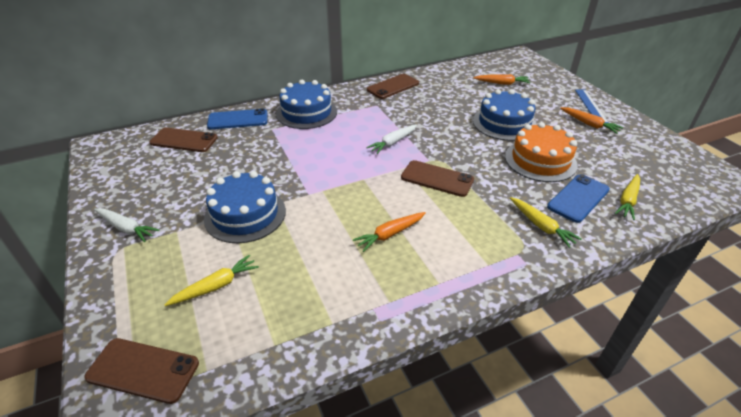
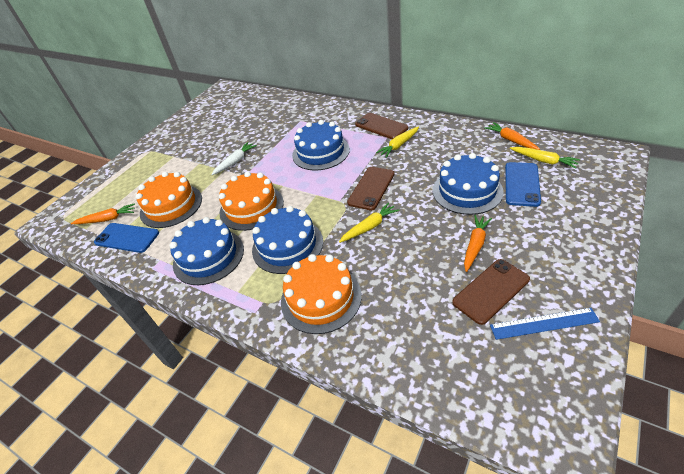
blue cake: [204,171,286,243] [276,80,337,129] [473,89,537,141] = 3 -> [169,217,244,285] [252,206,323,274] [292,120,350,171] [433,153,504,215] = 4
brown phone: [84,338,199,404] [149,127,218,152] [367,74,419,99] [401,160,474,197] = 4 -> [347,167,395,211] [355,113,408,139] [452,259,530,325] = 3
orange cake: [505,122,578,182] = 1 -> [136,172,202,228] [219,171,284,231] [281,254,362,334] = 3
white carrot: [94,208,160,242] [366,124,417,154] = 2 -> [211,142,257,175] = 1

